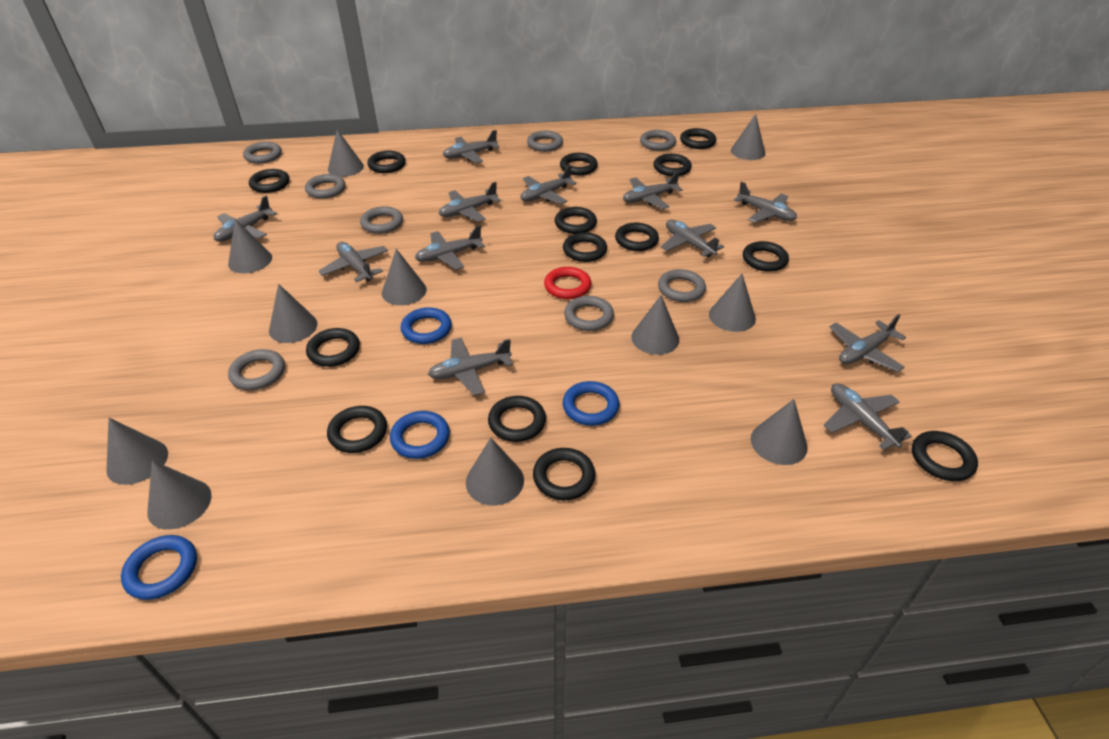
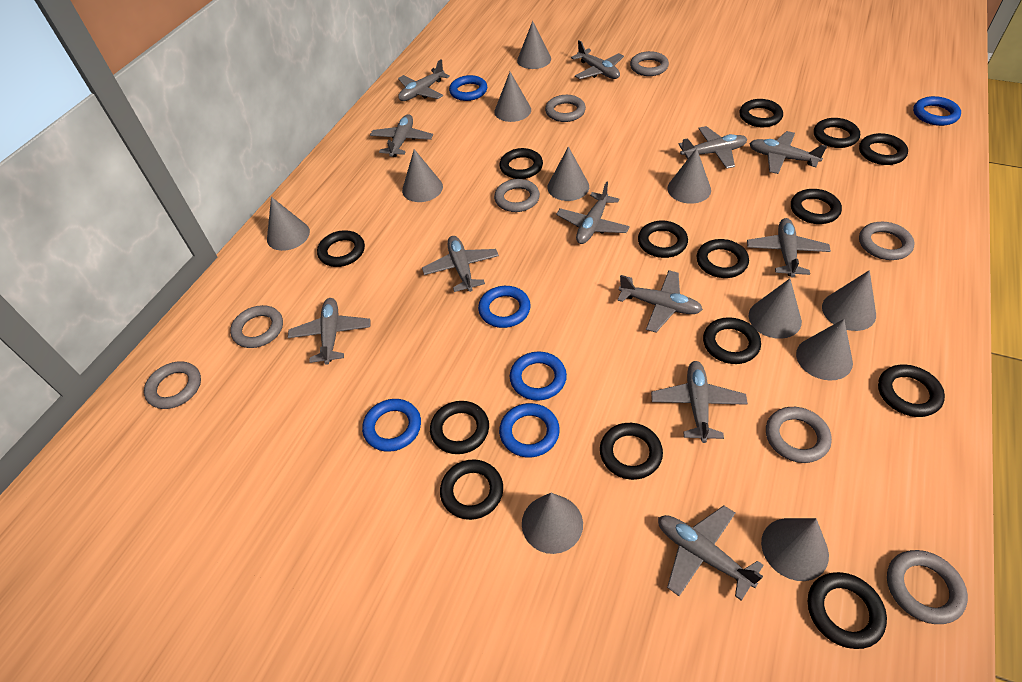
blue ring: [121,535,197,600] [390,411,450,459] [401,307,452,344] [563,381,619,426] = 4 -> [362,399,421,452] [449,75,487,101] [478,286,531,328] [499,403,560,457] [510,351,567,400] [913,96,961,126] = 6
red ring: [544,267,591,299] = 1 -> none = 0

